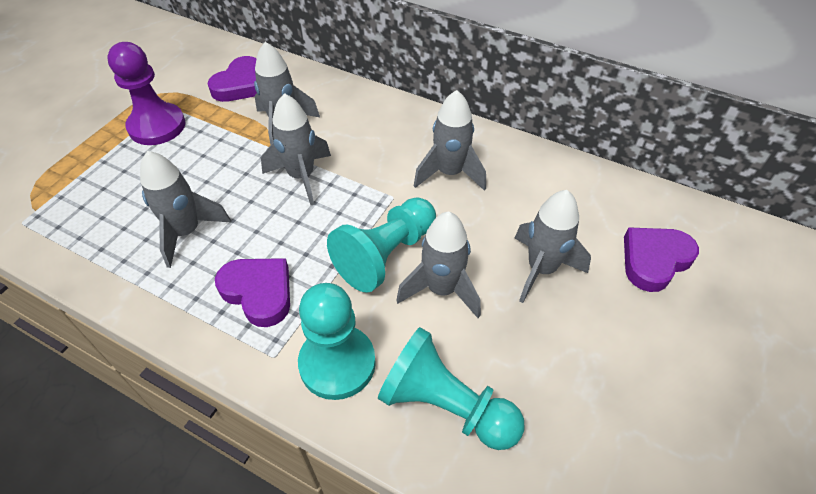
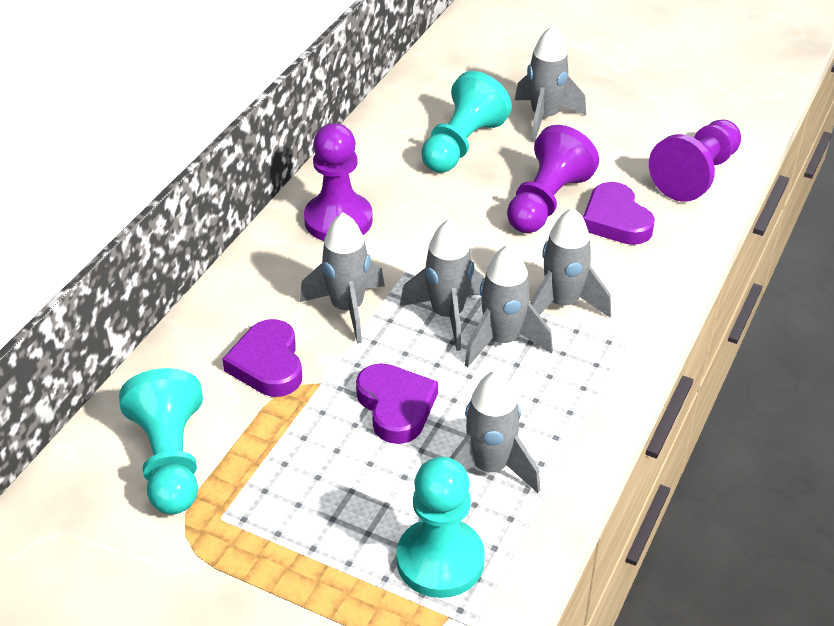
purple pawn: [107,42,185,145] = 1 -> [304,123,373,241] [507,125,599,233] [649,120,741,202] = 3

